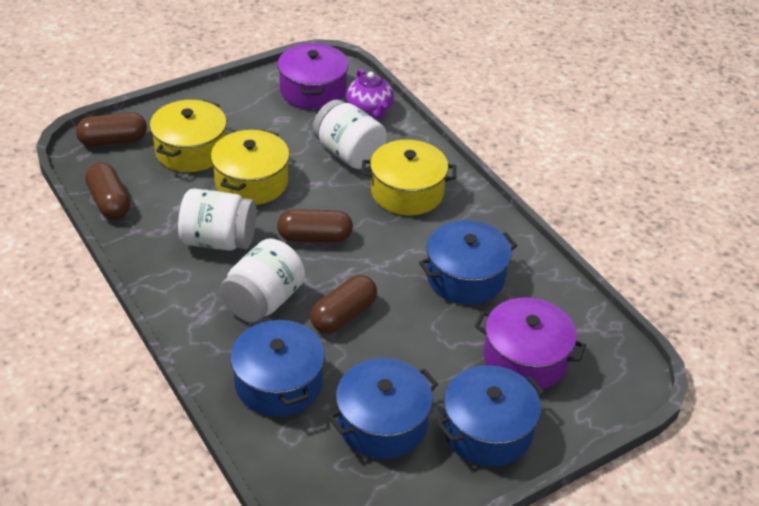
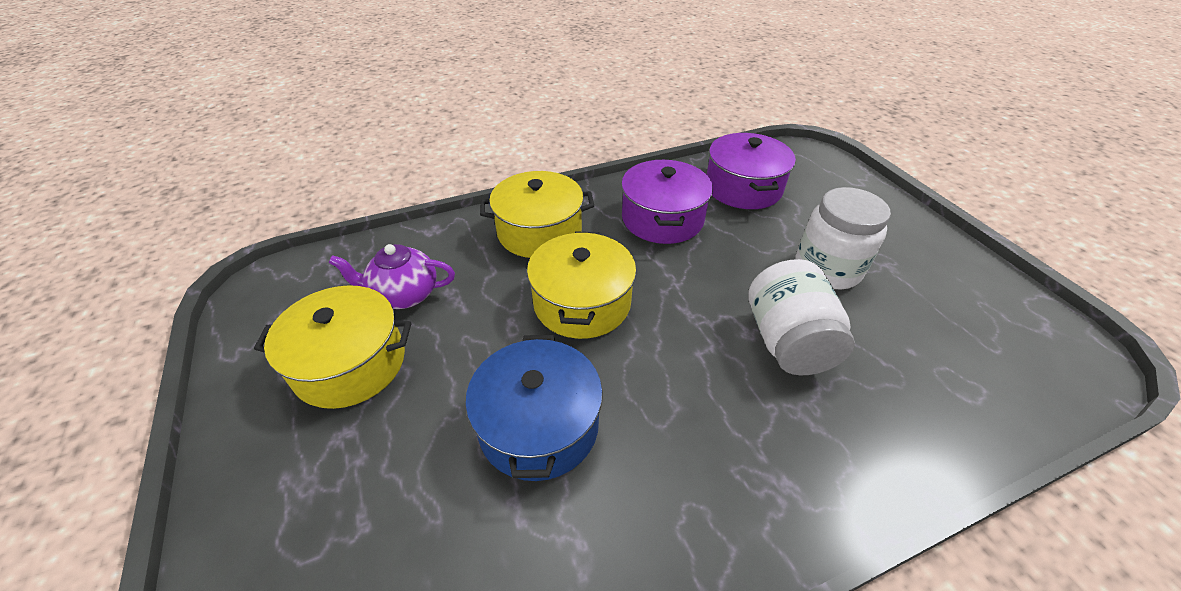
blue pot: [230,317,325,417] [328,358,438,459] [419,220,517,305] [437,365,545,466] = 4 -> [465,335,603,481] = 1
brown capsule: [76,112,147,147] [85,163,130,219] [277,209,353,242] [310,275,377,334] = 4 -> none = 0
white jar: [178,189,256,251] [220,239,305,323] [313,100,387,169] = 3 -> [748,259,855,375] [795,187,891,289] = 2

